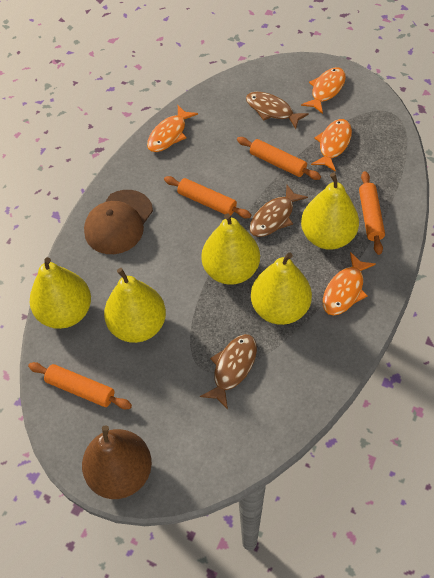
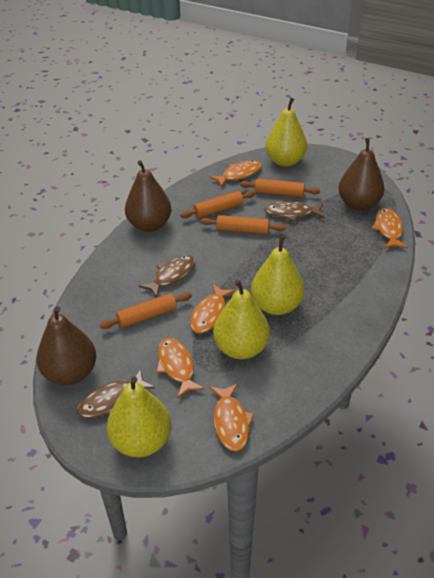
brown cap: [84,190,153,254] = 1 -> none = 0
brown pear: [82,425,152,499] = 1 -> [36,306,96,385] [125,160,172,232] [338,138,385,211] = 3
orange fish: [147,105,198,152] [301,67,346,114] [311,119,352,172] [323,252,376,315] = 4 -> [156,338,205,398] [190,284,235,333] [209,160,262,187] [210,383,254,451] [371,208,408,249] = 5
yellow pear: [30,257,91,329] [104,268,166,343] [201,213,260,285] [251,252,312,325] [301,173,359,250] = 5 -> [107,377,172,457] [213,280,270,359] [251,236,304,315] [266,98,307,167] = 4

